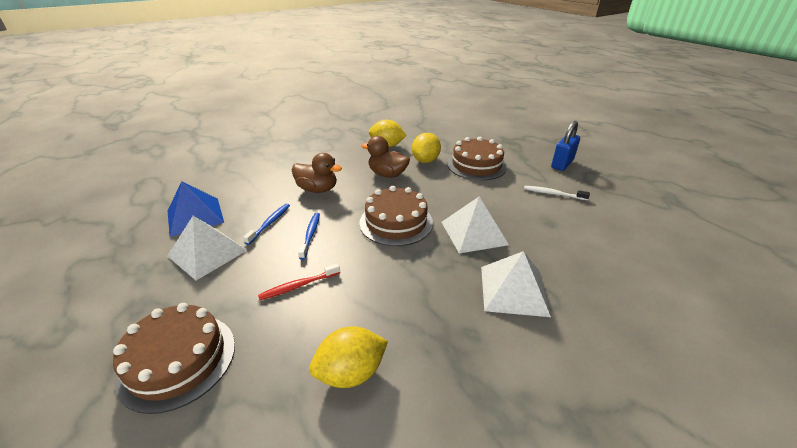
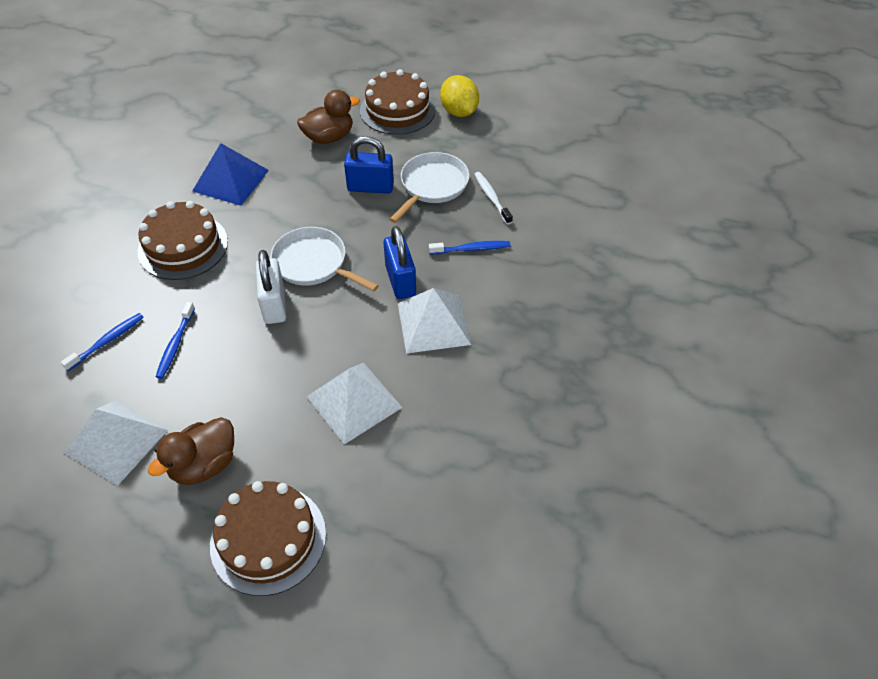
blue padlock: [551,121,580,171] = 1 -> [344,136,394,194] [384,226,416,299] = 2
blue toothbrush: [243,204,290,245] [298,213,320,260] = 2 -> [61,313,144,371] [156,302,195,379] [429,241,510,254] = 3
red toothbrush: [258,263,340,300] = 1 -> none = 0
white padlock: none = 0 -> [256,250,286,324] = 1
white pan: none = 0 -> [270,227,379,291] [389,152,469,223] = 2
yellow lemon: [309,326,388,388] [369,120,407,147] [412,133,441,163] = 3 -> [440,75,479,117] = 1

